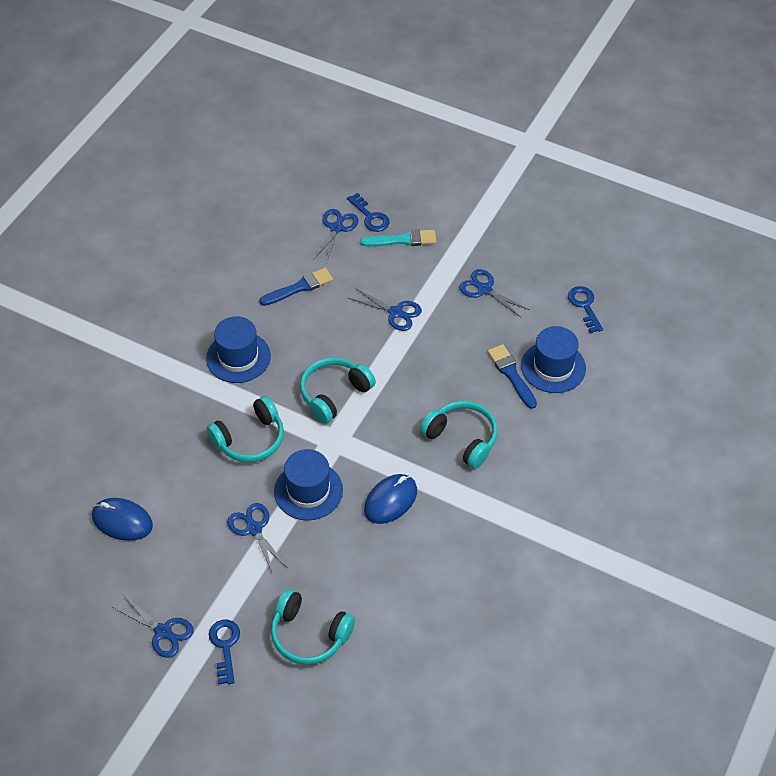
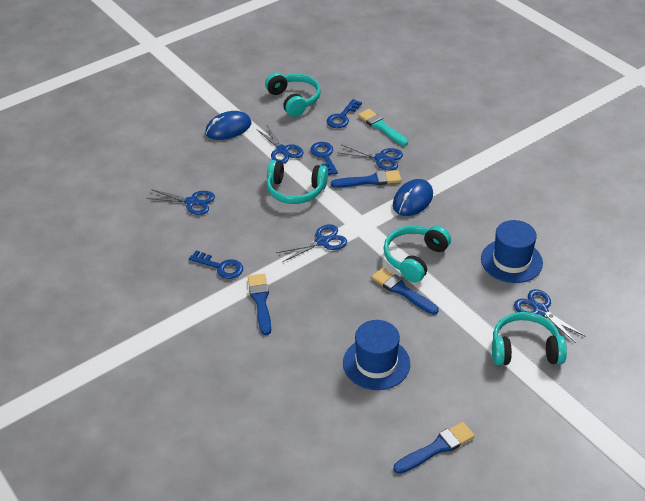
blue brush: [259,268,333,306] [487,344,537,409] = 2 -> [248,274,271,335] [331,170,401,188] [372,268,438,315] [394,422,475,474] = 4
blue hat: [206,316,271,383] [274,449,343,521] [521,326,586,393] = 3 -> [343,320,410,390] [481,220,543,283] = 2

